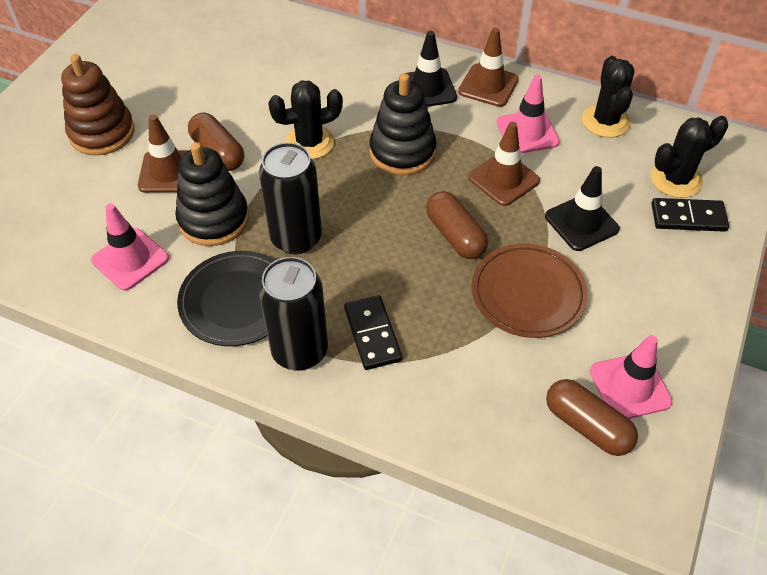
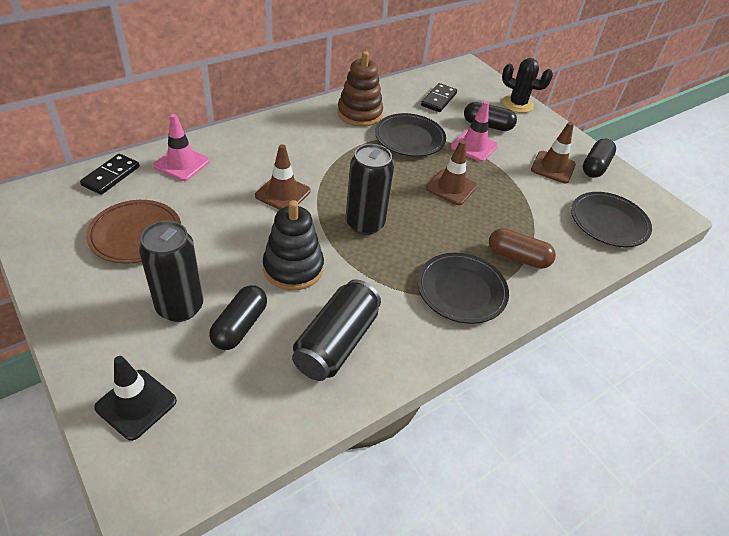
black cactus: [268,80,343,159] [582,56,635,138] [651,116,728,198] = 3 -> [502,58,553,113] = 1
black can: [259,142,322,255] [259,257,328,371] = 2 -> [139,221,203,322] [292,279,381,381] [346,144,394,235] = 3
black capsule: none = 0 -> [209,285,267,350] [464,102,517,131] [583,139,616,178] = 3
black plate: [177,251,275,346] = 1 -> [375,113,446,157] [417,253,509,324] [571,192,652,247] = 3
black stacking toy: [175,142,249,246] [369,73,437,175] = 2 -> [263,200,324,290] = 1
black traffic cone: [399,31,457,107] [545,166,620,251] = 2 -> [94,356,177,441] = 1
brown capsule: [188,113,244,171] [426,191,488,259] [546,379,638,456] = 3 -> [489,228,556,269] = 1
pink traffic cone: [91,204,169,291] [497,74,560,153] [590,335,673,419] = 3 -> [153,114,210,181] [451,101,498,162] = 2

